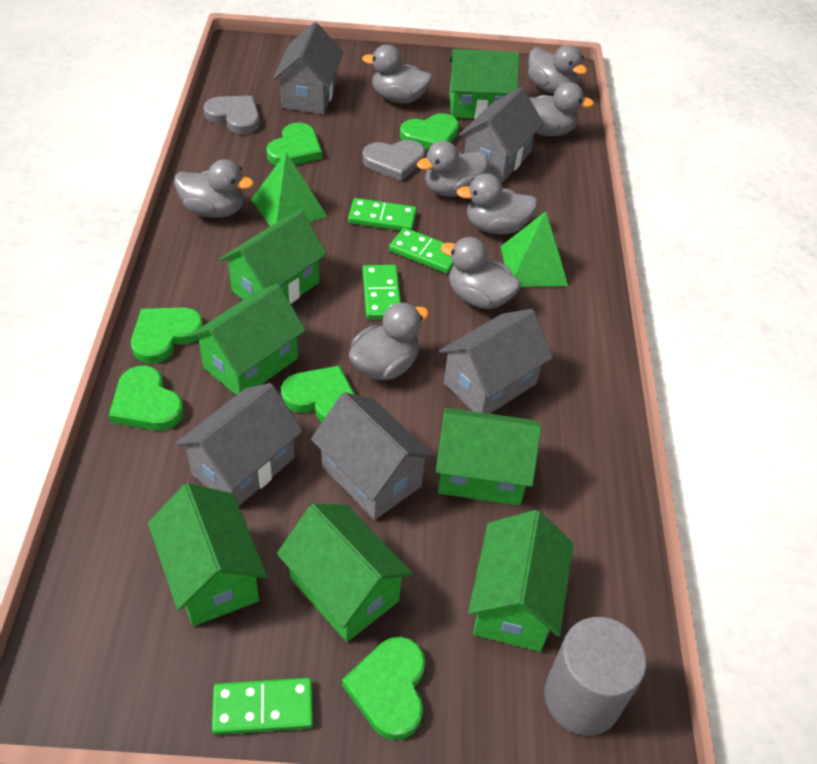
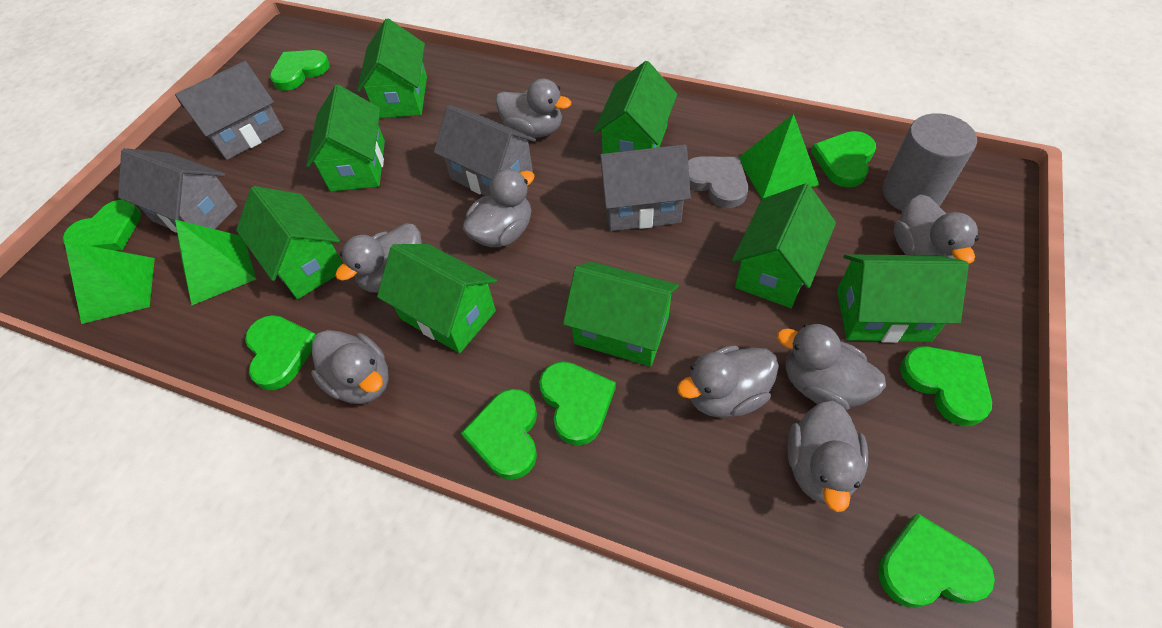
green domino: [212,678,313,735] [348,198,417,231] [363,265,401,319] [389,228,454,274] = 4 -> none = 0
green heart: [109,366,184,431] [131,308,203,364] [266,123,322,165] [281,365,355,422] [342,636,425,740] [400,113,459,149] = 6 -> [63,200,141,251] [245,315,316,390] [270,50,330,91] [461,389,537,480] [539,362,616,446] [811,131,876,188] [878,513,995,608] [900,346,992,426] = 8
green house: [148,483,267,626] [189,284,306,395] [220,210,327,304] [277,504,413,642] [436,408,541,505] [449,49,519,119] [468,510,574,652] = 7 -> [236,186,343,299] [306,85,385,192] [357,19,427,118] [377,244,497,353] [563,262,679,366] [593,61,677,154] [732,183,836,308] [837,254,969,343] = 8
green pyramid: [251,152,327,226] [501,211,568,287] = 2 -> [64,241,155,324] [175,220,256,305] [740,114,819,199] = 3
grey heart: [204,96,260,134] [362,140,425,181] = 2 -> [688,157,748,208] = 1
grey house: [175,383,303,506] [273,22,343,114] [311,392,435,520] [439,309,553,414] [459,87,544,182] = 5 -> [118,148,237,233] [175,61,284,160] [434,105,536,196] [597,145,691,231] = 4

